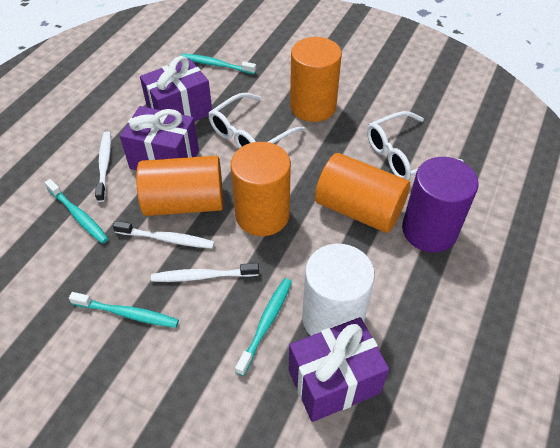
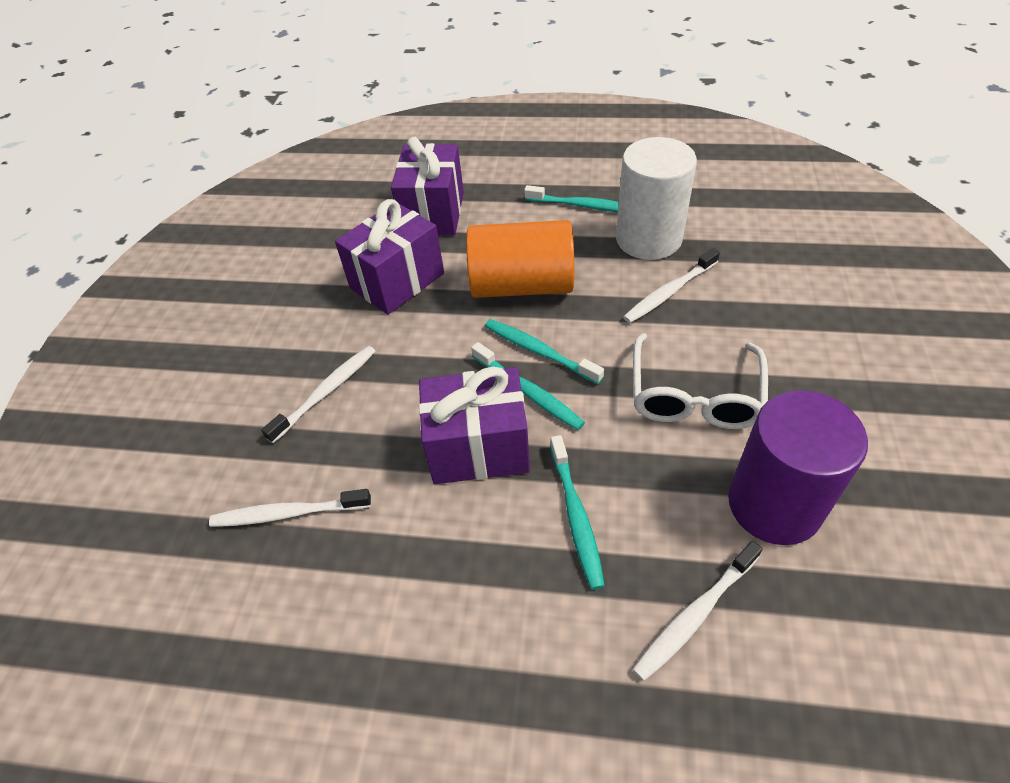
orange cylinder: [136,156,223,216] [230,142,291,236] [290,37,342,122] [315,153,410,233] = 4 -> [466,220,574,298] = 1
white glasses: [209,93,305,149] [367,111,464,180] = 2 -> [633,333,768,429] = 1
white toothbrush: [95,131,111,202] [113,221,215,249] [151,263,259,282] = 3 -> [209,489,371,527] [261,346,376,443] [623,248,720,323] [632,541,763,681] = 4

